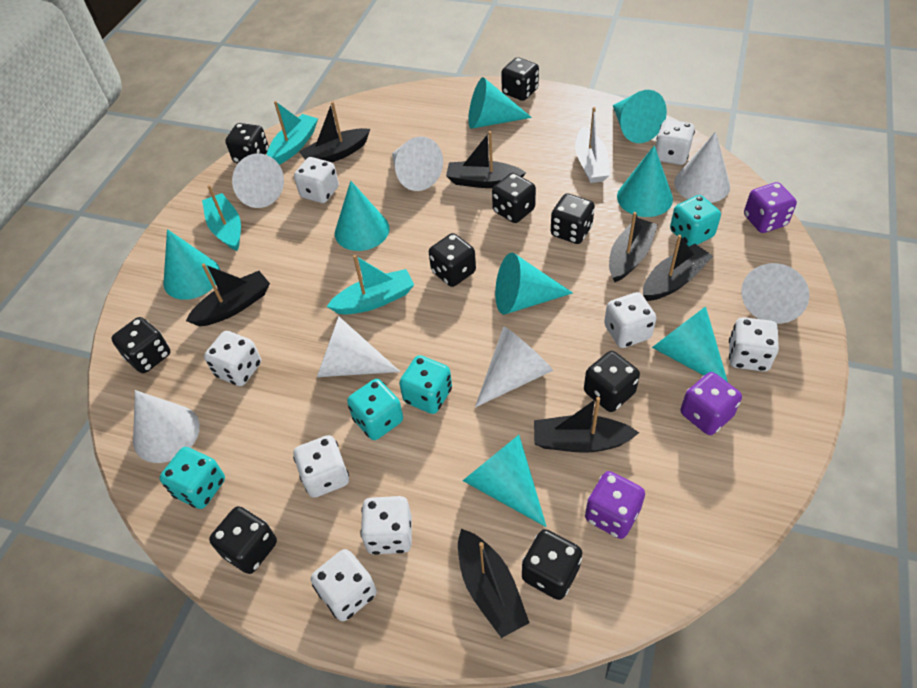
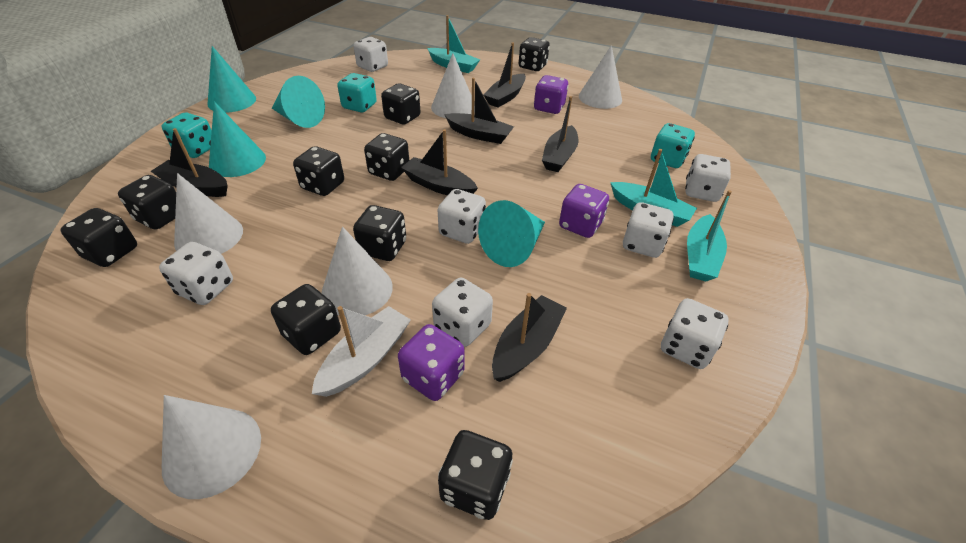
black boat: [186,263,270,326] [299,101,370,163] [446,131,526,188] [458,529,529,638] [534,397,639,453] [609,212,658,282] [643,235,713,301] = 7 -> [151,128,228,197] [401,129,478,195] [444,78,514,144] [483,42,526,107] [492,293,567,382] [542,96,578,172] = 6
turquoise cone: [163,229,220,300] [335,181,390,251] [463,435,547,527] [468,77,532,129] [495,253,573,314] [613,90,667,143] [617,145,673,217] [652,306,728,382] = 8 -> [208,46,256,113] [209,101,266,177] [272,76,325,128] [478,200,545,267] = 4
turquoise dice: [160,447,225,509] [347,379,403,440] [399,355,452,414] [670,195,721,246] = 4 -> [162,112,212,158] [337,73,377,112] [651,123,695,168] = 3
white cone: [133,390,200,463] [232,153,284,208] [317,317,400,377] [392,137,443,191] [475,326,553,407] [674,131,730,203] [741,263,809,324] = 7 -> [162,395,261,499] [174,173,243,254] [322,227,393,315] [431,54,475,118] [579,45,622,109] = 5
white dice: [204,331,261,386] [293,435,349,498] [294,157,339,203] [311,549,377,621] [360,496,412,555] [604,292,656,348] [655,119,695,165] [729,317,779,372] = 8 -> [159,242,233,305] [354,37,388,72] [432,278,493,347] [438,189,486,244] [623,202,674,258] [661,298,729,369] [685,154,731,202] = 7

